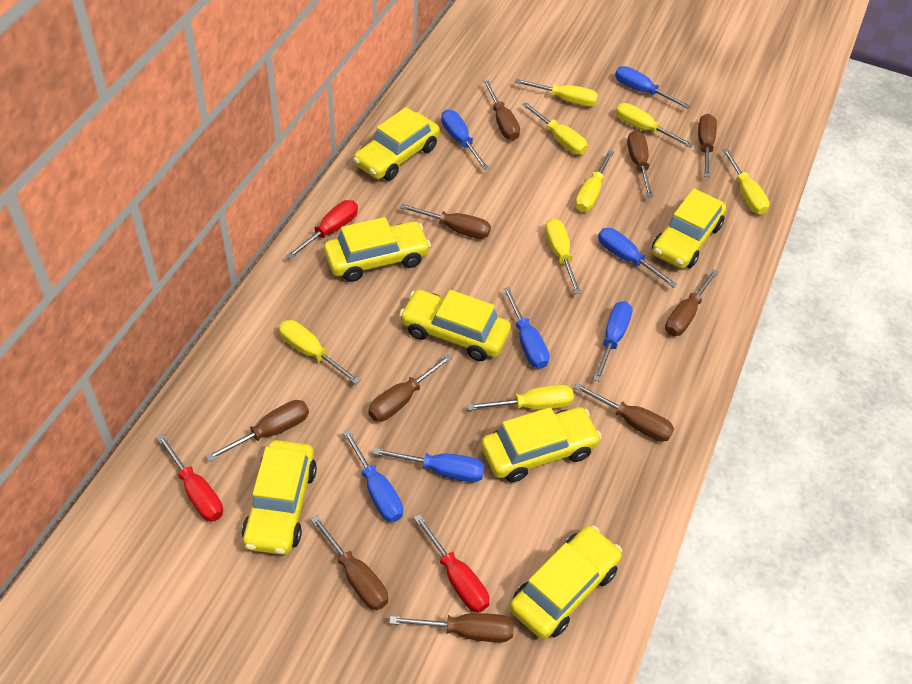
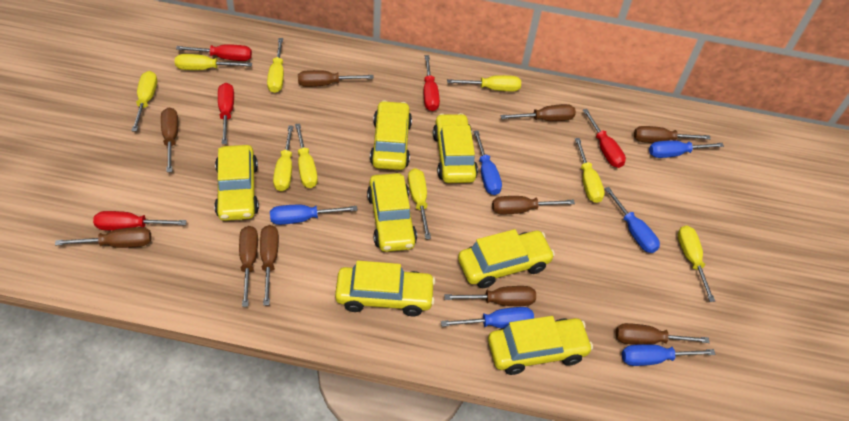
blue screwdriver: [343,429,403,522] [373,448,485,482] [441,109,489,170] [503,287,549,369] [593,301,633,382] [598,228,678,288] [615,66,690,109] = 7 -> [270,205,357,225] [441,307,534,328] [473,131,502,195] [604,187,660,253] [622,344,716,366] [649,140,724,158] = 6
red screwdriver: [156,434,223,522] [286,200,358,260] [414,514,489,613] = 3 -> [93,211,187,231] [176,44,252,61] [218,83,234,144] [424,55,440,111] [583,109,626,168] = 5
yellow screwdriver: [279,320,361,384] [467,385,574,410] [515,79,598,107] [522,102,588,155] [545,218,581,294] [575,150,614,212] [615,103,694,148] [722,148,769,215] = 8 -> [131,71,157,132] [175,54,252,70] [267,38,284,93] [273,125,294,191] [295,123,318,188] [408,168,431,239] [447,75,521,91] [575,138,605,203] [678,225,715,302] = 9

